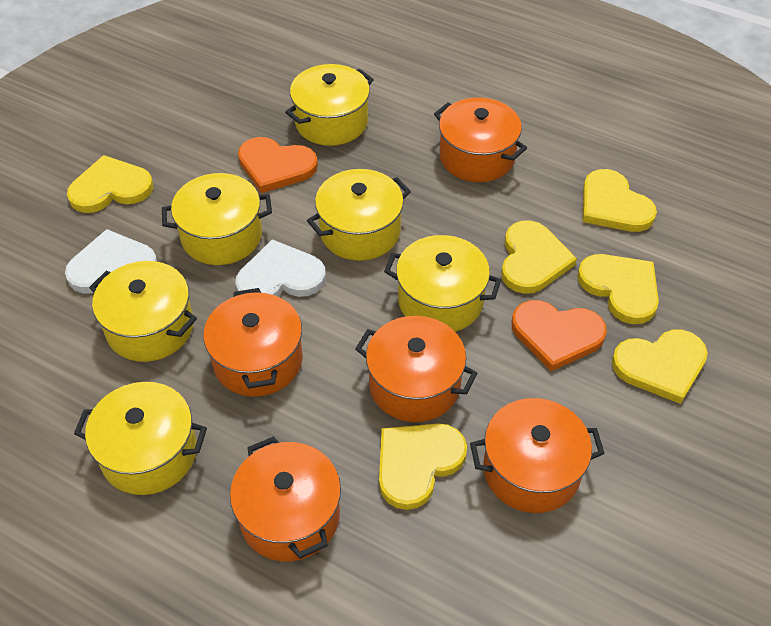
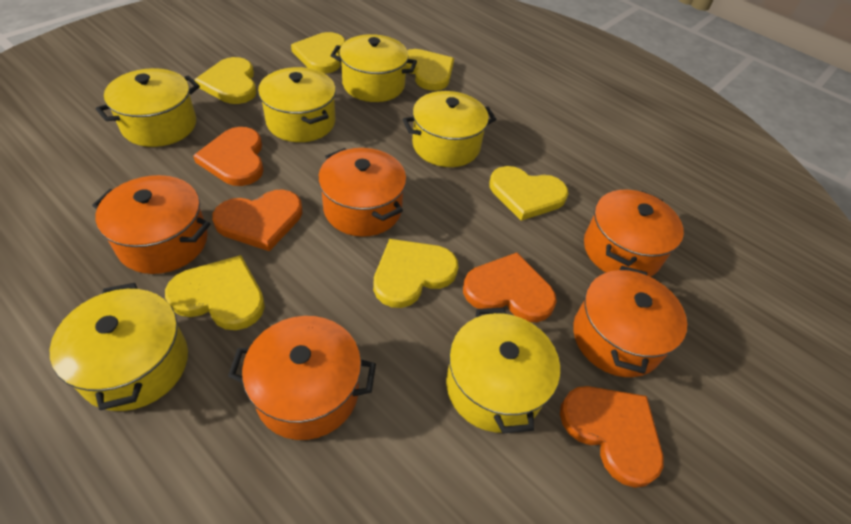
orange heart: [238,137,318,193] [511,300,607,371] = 2 -> [193,127,264,186] [212,190,302,251] [463,253,557,322] [560,386,664,488] = 4
white heart: [65,229,157,294] [235,239,326,297] = 2 -> none = 0

